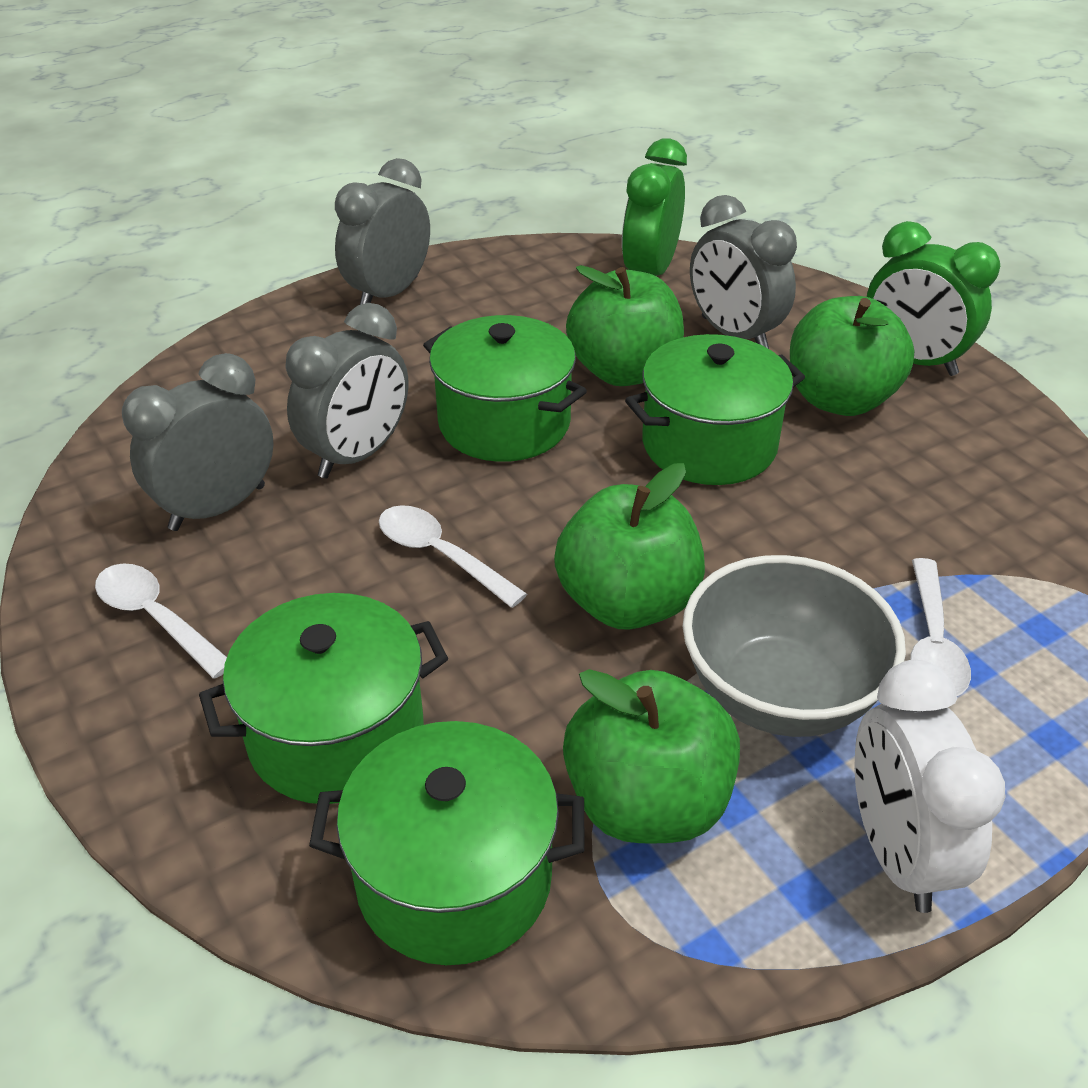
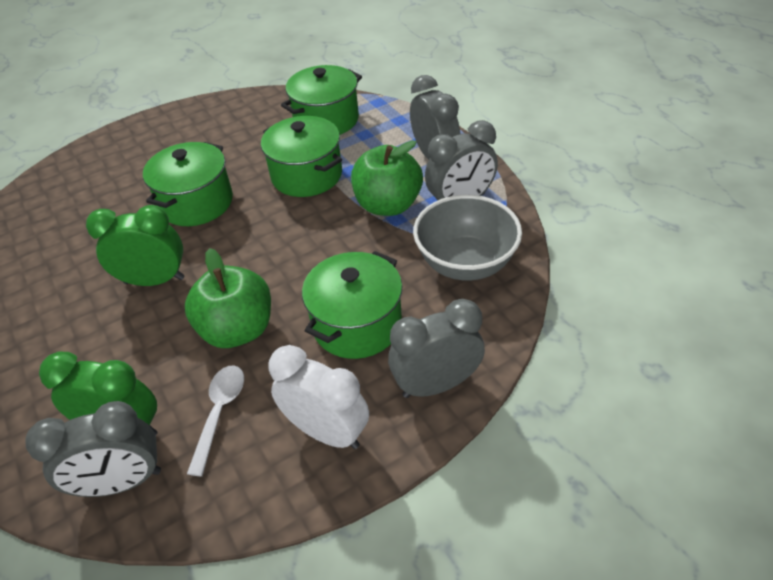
green apple: [554,463,705,630] [563,669,740,843] [566,265,684,386] [790,296,914,416] = 4 -> [185,248,271,348] [351,140,423,216] = 2
white spoon: [95,563,227,679] [379,505,527,608] [910,558,971,696] = 3 -> [187,365,244,476] = 1

